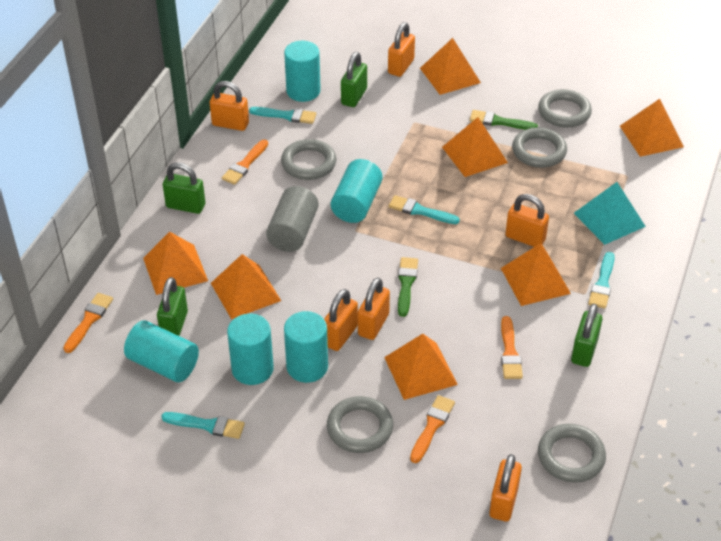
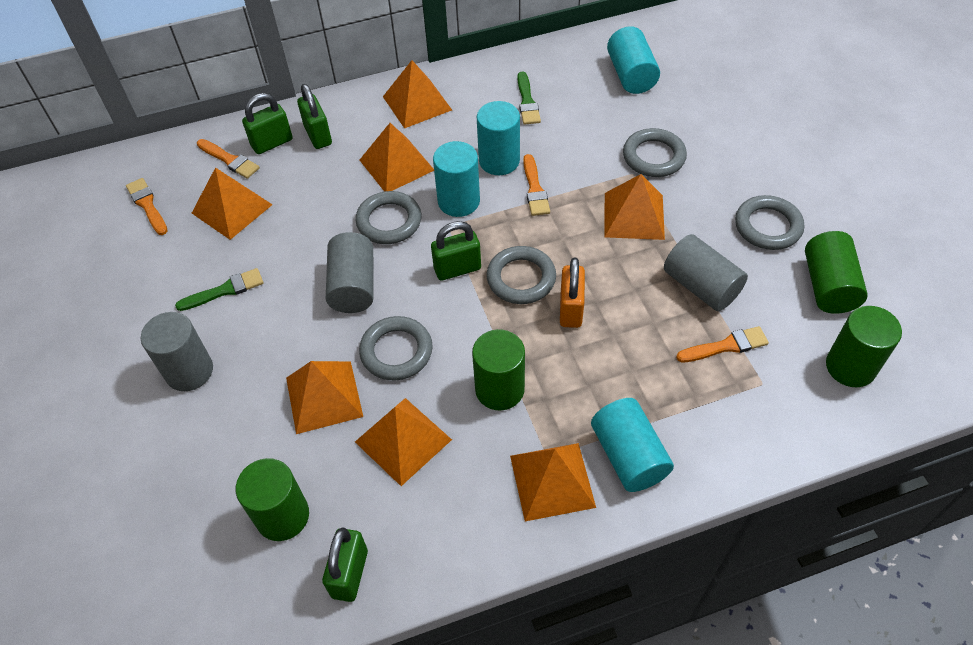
green cylinder: none = 0 -> [236,458,309,541] [472,329,525,411] [805,231,868,314] [826,306,902,387] = 4
grey cylinder: [266,186,319,252] = 1 -> [141,312,213,391] [326,232,373,313] [664,234,748,311] = 3
orange padlock: [210,81,249,131] [324,289,358,351] [358,278,390,340] [388,22,415,77] [489,454,522,521] [505,194,549,247] = 6 -> [560,257,585,328] = 1
turquoise brush: [161,412,245,439] [249,107,316,124] [389,195,460,224] [588,252,615,309] = 4 -> none = 0
turquoise cylinder: [124,320,199,382] [227,314,274,385] [284,41,321,102] [284,311,328,383] [331,159,382,223] = 5 -> [433,141,480,217] [477,101,520,175] [591,398,674,492] [607,26,660,94] = 4
turquoise pyramid: [574,182,646,245] = 1 -> none = 0

